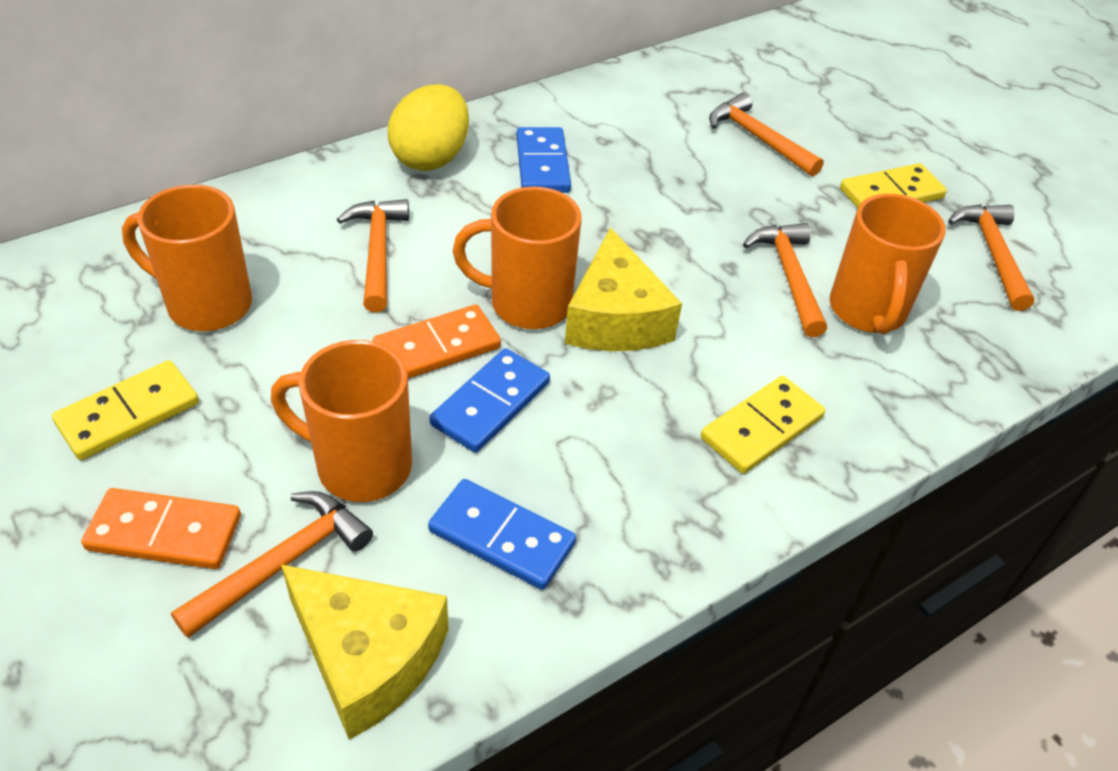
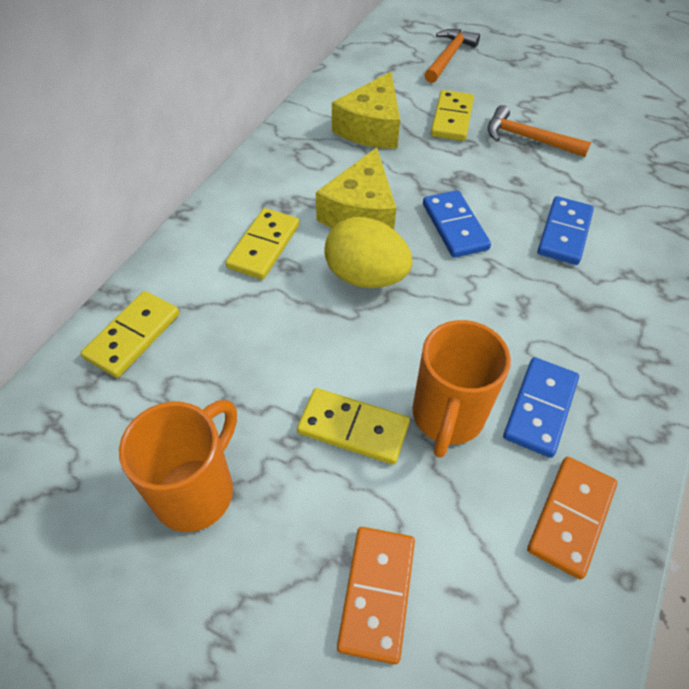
orange hammer: [171,491,373,638] [337,199,409,312] [709,93,824,176] [743,223,827,337] [948,204,1035,311] = 5 -> [425,29,480,83] [488,105,591,157] = 2
orange mug: [122,184,252,331] [271,340,412,502] [452,186,581,329] [830,194,946,334] = 4 -> [119,400,237,532] [412,320,511,458] = 2
yellow domino: [52,360,199,460] [701,376,825,474] [840,163,947,208] = 3 -> [81,291,180,378] [225,208,299,280] [297,388,410,465] [431,90,474,141] = 4

